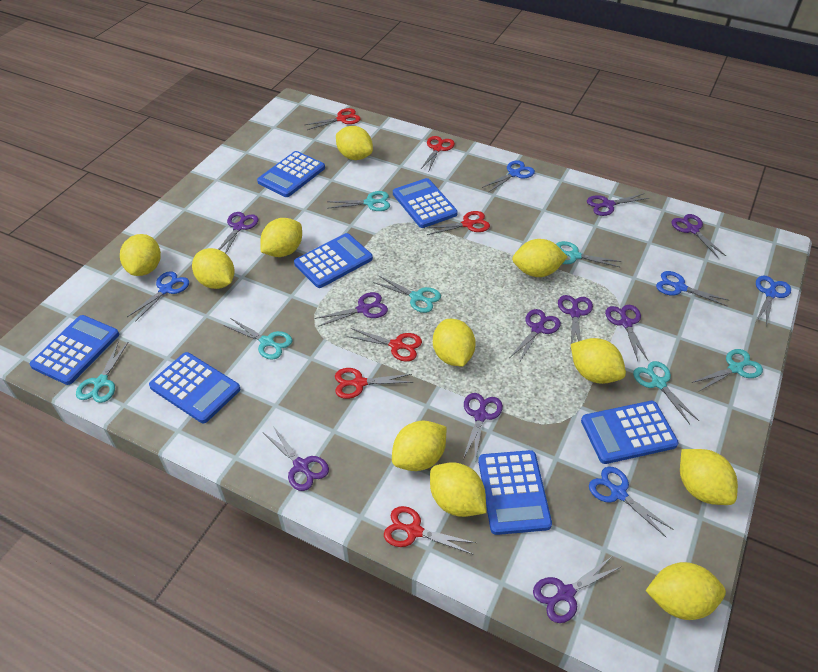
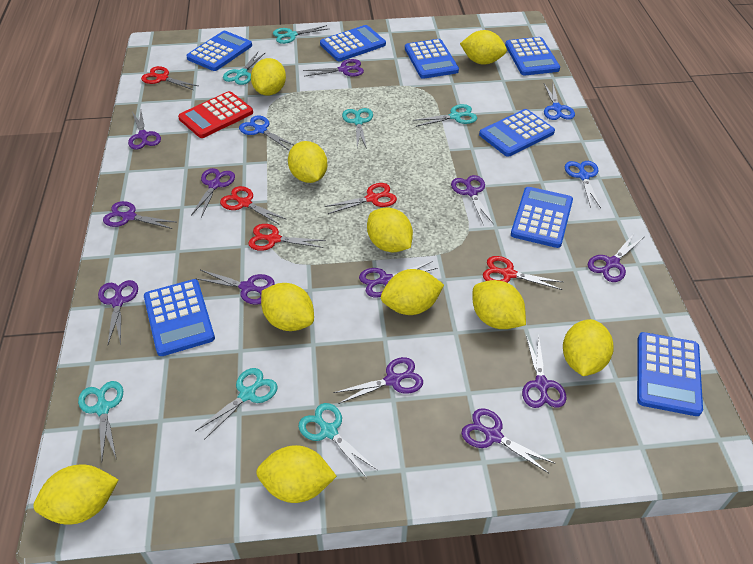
blue calculator: [30,315,119,385] [149,352,240,423] [257,151,325,197] [294,233,373,288] [393,178,458,228] [478,450,552,535] [581,401,679,464] = 7 -> [144,279,215,356] [186,31,252,71] [320,25,386,61] [405,39,459,79] [479,109,555,157] [505,37,560,75] [511,187,573,248] [637,332,703,416] = 8
blue scissors: [127,271,189,322] [482,160,535,192] [589,467,674,537] [656,271,730,307] [756,276,791,327] = 5 -> [239,115,294,150] [544,84,575,120] [565,161,601,208] = 3
purple scissors: [219,212,258,253] [264,426,329,491] [315,292,388,327] [463,393,503,460] [510,309,561,363] [533,557,621,623] [558,295,593,344] [587,193,649,216] [605,305,648,361] [671,214,726,258] = 10 -> [98,280,138,346] [103,201,176,229] [128,111,161,149] [191,168,235,218] [195,270,275,305] [303,59,364,77] [333,357,423,404] [359,261,438,298] [451,175,494,225] [461,408,555,474] [522,335,567,408] [588,232,644,282] = 12
red calculator: none = 0 -> [178,91,253,138] = 1
red scissors: [305,108,361,130] [335,368,413,399] [347,328,422,362] [384,506,476,554] [420,136,455,170] [426,211,490,235] = 6 -> [141,66,198,90] [220,186,286,225] [249,224,326,251] [324,183,397,214] [483,256,563,290] = 5
yellow lemon: [120,234,161,276] [192,248,235,289] [260,218,302,257] [336,126,373,160] [392,420,446,471] [430,462,486,517] [433,319,476,367] [512,239,567,277] [571,338,626,384] [645,562,726,620] [680,449,738,505] = 11 -> [33,465,118,524] [251,58,286,96] [256,445,337,503] [261,283,314,331] [288,141,327,183] [367,207,413,252] [381,269,444,315] [460,30,507,65] [472,280,526,329] [563,319,614,376] = 10

